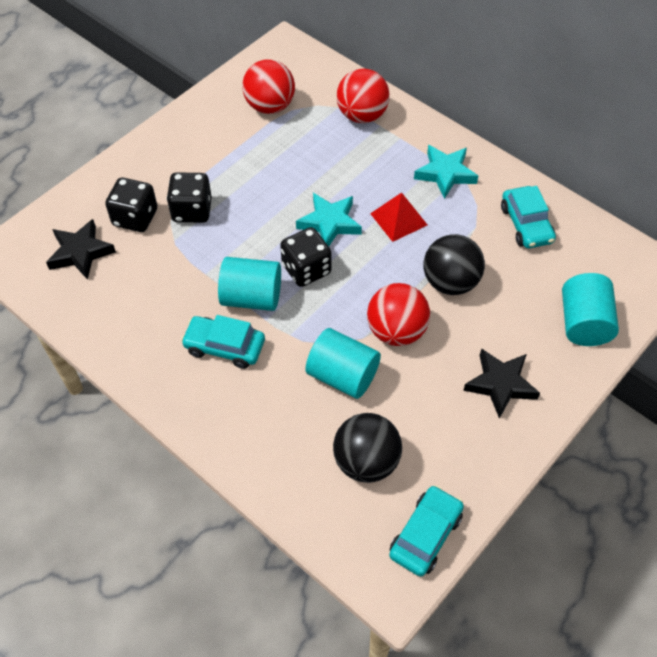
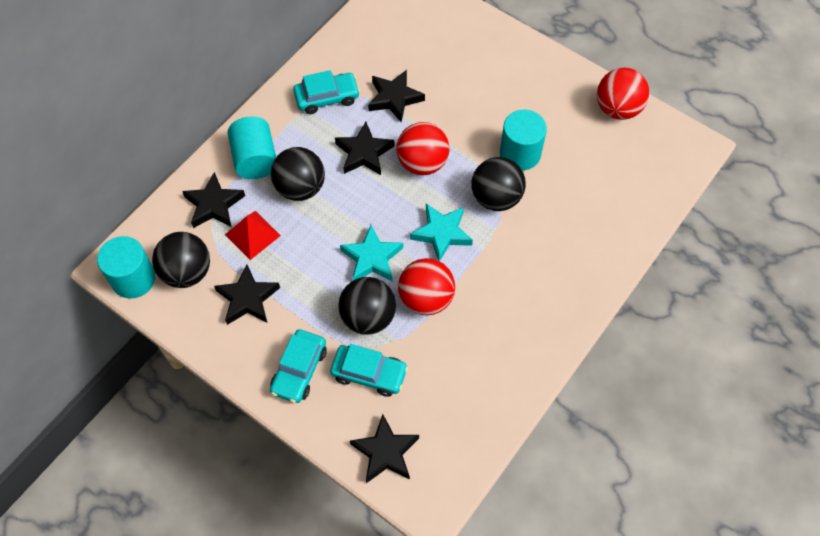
black ball: [333,413,402,483] [424,234,485,295] = 2 -> [152,232,210,288] [271,147,325,201] [338,277,396,335] [472,157,526,211] = 4
black dice: [105,178,157,232] [167,172,212,223] [280,227,332,287] = 3 -> none = 0
black star: [46,219,116,280] [463,348,540,419] = 2 -> [182,172,245,228] [214,264,280,325] [335,122,394,175] [350,414,419,483] [368,70,425,122] = 5

